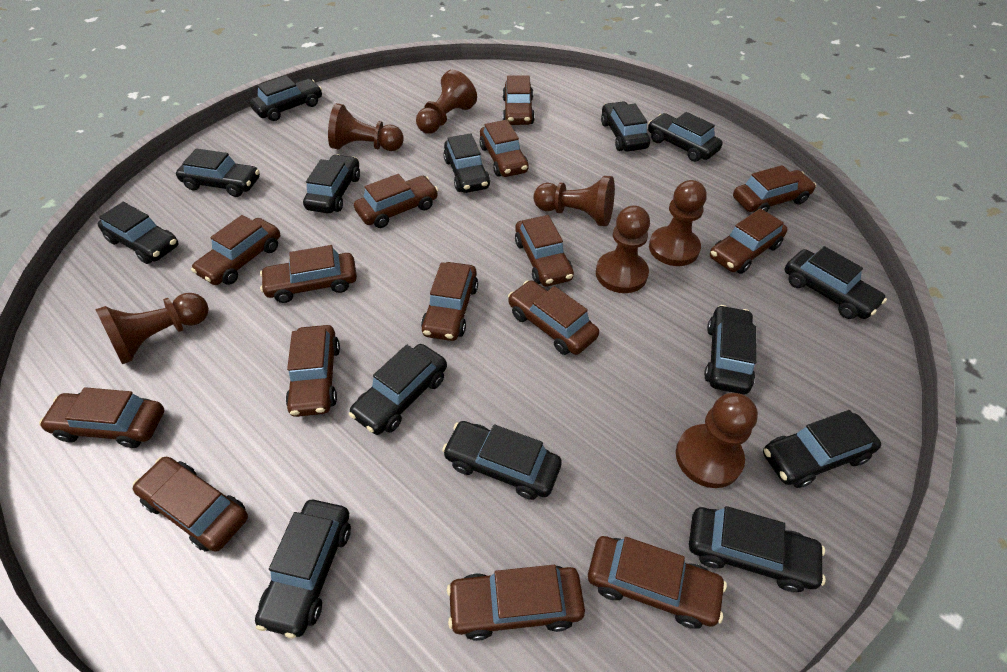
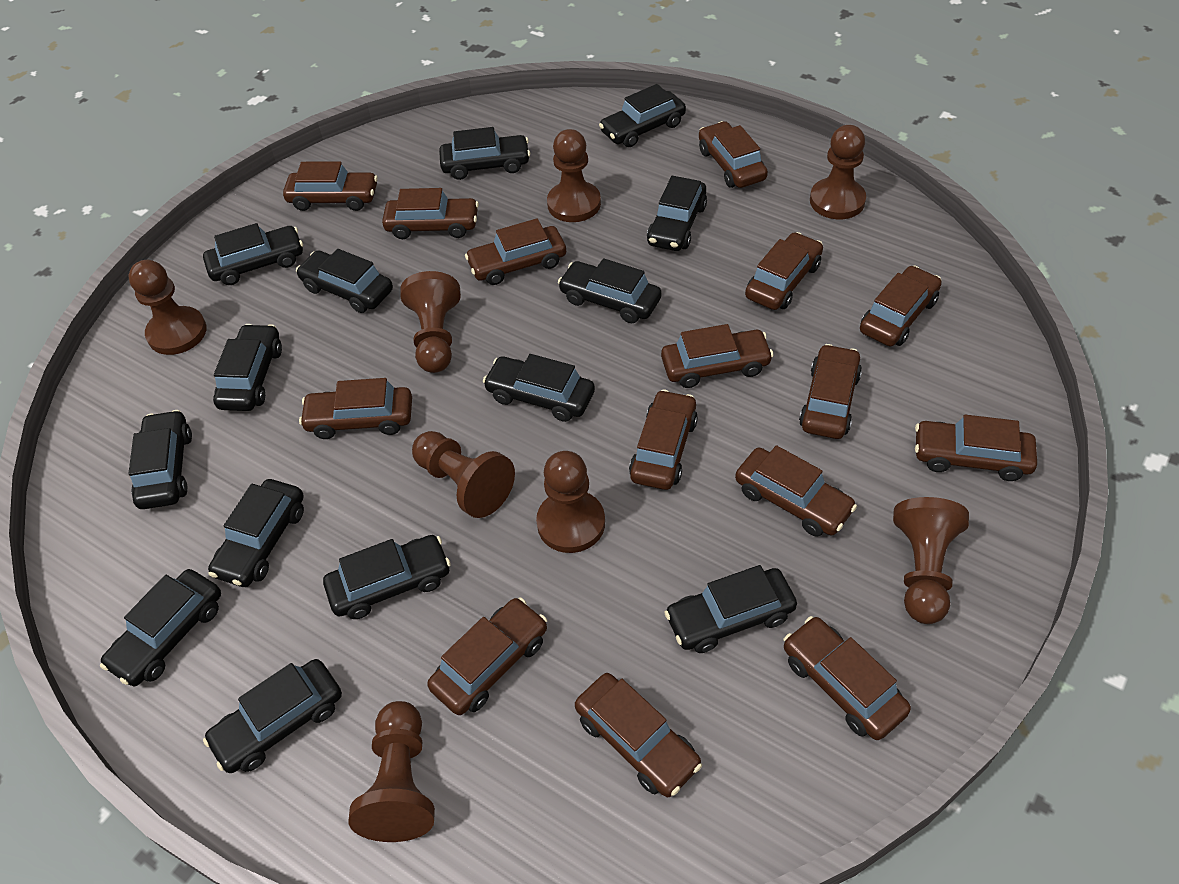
brown pawn: [95,293,209,364] [328,103,404,151] [416,70,477,134] [533,176,615,226] [596,205,650,293] [649,180,707,266] [676,393,758,488] = 7 -> [128,260,207,355] [349,701,435,842] [400,271,461,373] [412,431,515,518] [536,451,605,553] [547,129,601,222] [810,125,866,219] [893,497,969,624] = 8

